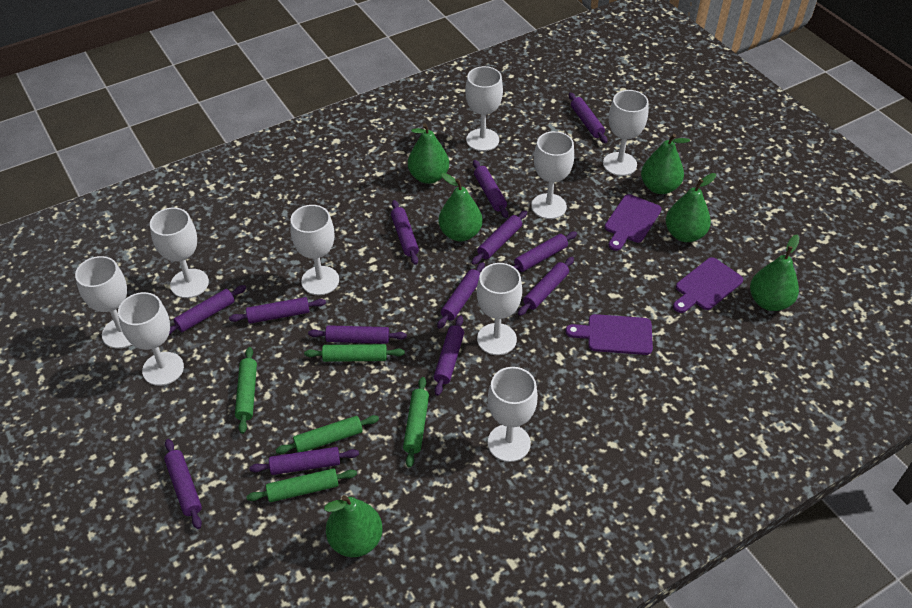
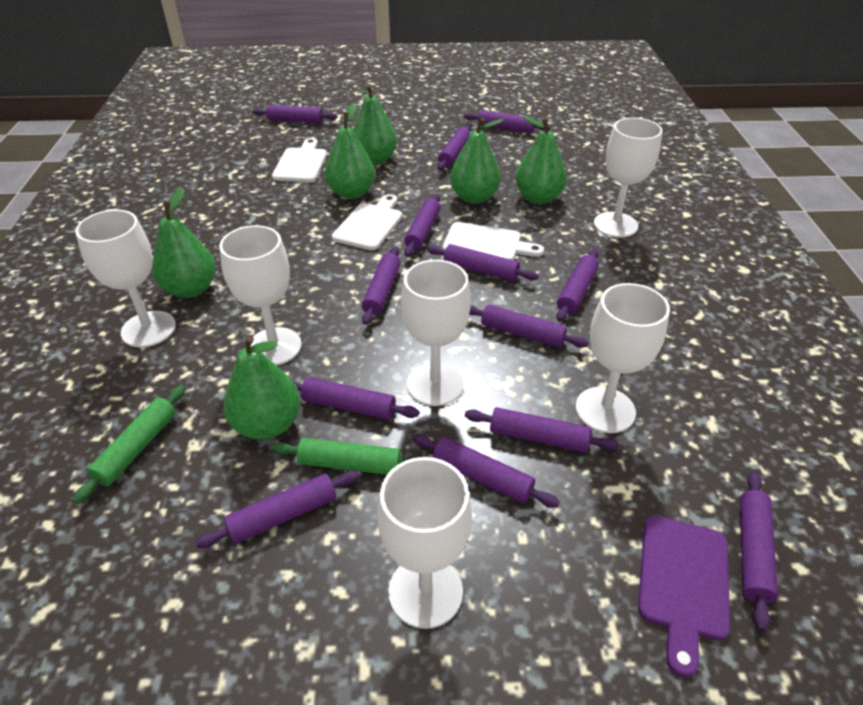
green rolling pin: [235,347,257,434] [246,468,357,502] [276,415,379,454] [304,344,405,362] [403,377,429,468] = 5 -> [73,385,186,504] [272,438,409,475] = 2
purple cutting board: [565,314,653,355] [605,194,662,251] [673,257,743,313] = 3 -> [638,516,730,678] = 1
white cutting board: none = 0 -> [272,138,327,182] [332,194,402,250] [442,222,544,260] = 3
white goblet: [75,256,132,349] [118,292,184,386] [150,207,209,298] [290,205,339,295] [465,66,503,151] [477,263,522,355] [488,367,538,462] [531,131,574,219] [603,90,649,176] = 9 -> [75,209,176,348] [219,225,302,365] [377,457,472,629] [401,260,471,406] [576,283,670,433] [594,118,663,238] = 6

